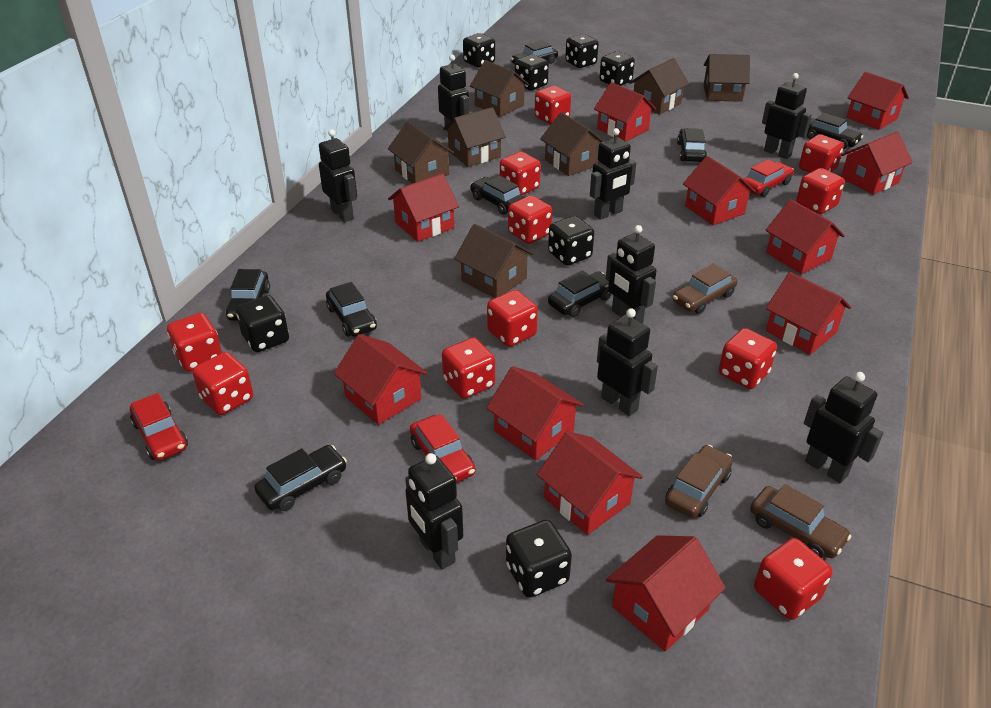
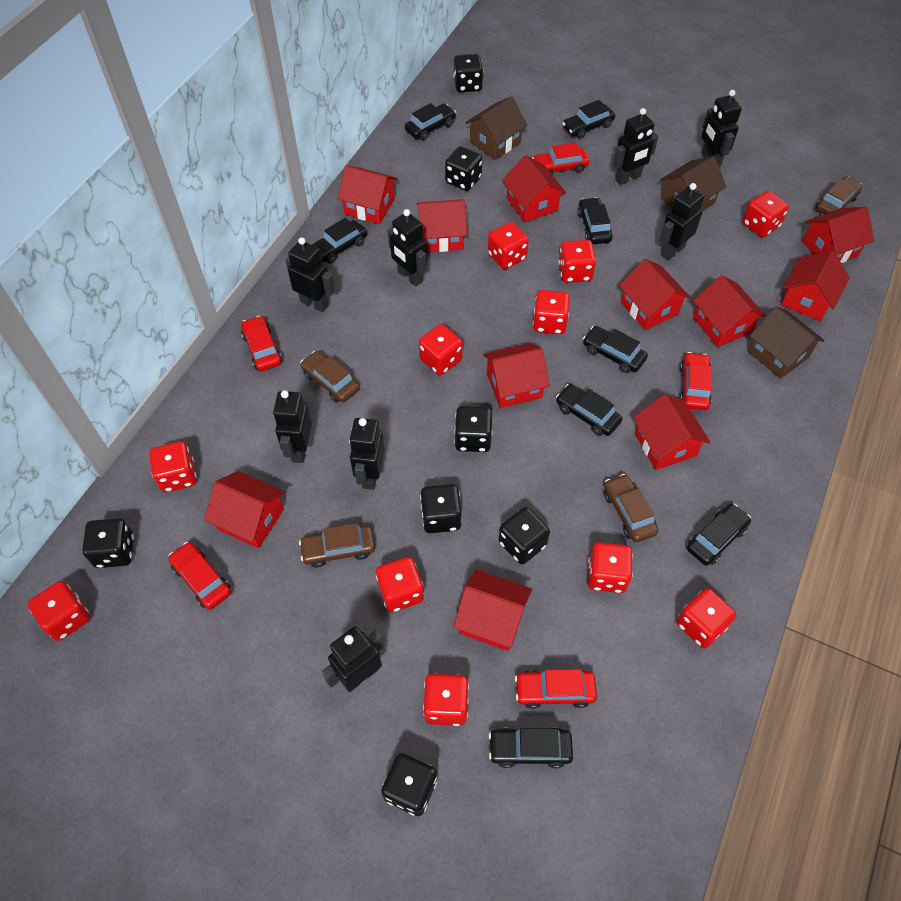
brown car: [665,445,733,518] [673,264,737,314] [750,484,852,558] = 3 -> [299,523,375,568] [300,351,360,403] [604,474,659,542] [816,176,862,214] = 4
brown house: [388,121,454,184] [443,107,506,167] [454,224,534,298] [470,60,529,117] [540,112,603,176] [630,58,689,114] [703,54,750,102] = 7 -> [465,97,527,160] [660,156,727,211] [748,306,825,379] = 3
red car: [130,393,188,461] [410,414,476,483] [744,159,794,197] = 3 -> [168,542,231,610] [241,315,282,371] [515,669,597,709] [533,142,590,175] [680,352,712,411] = 5

